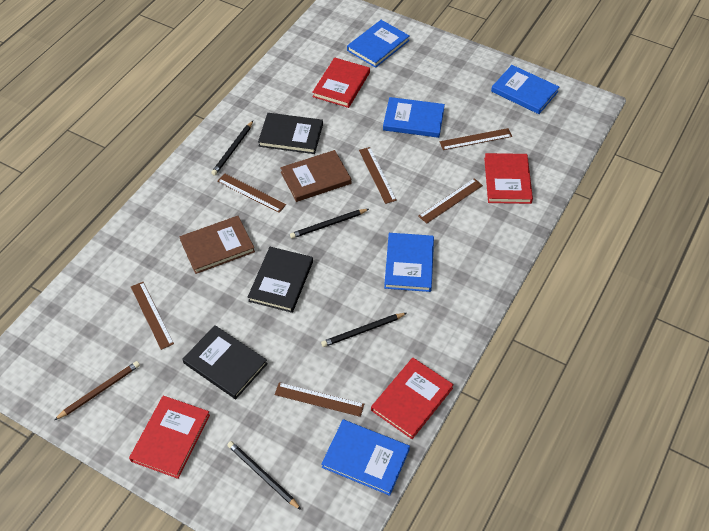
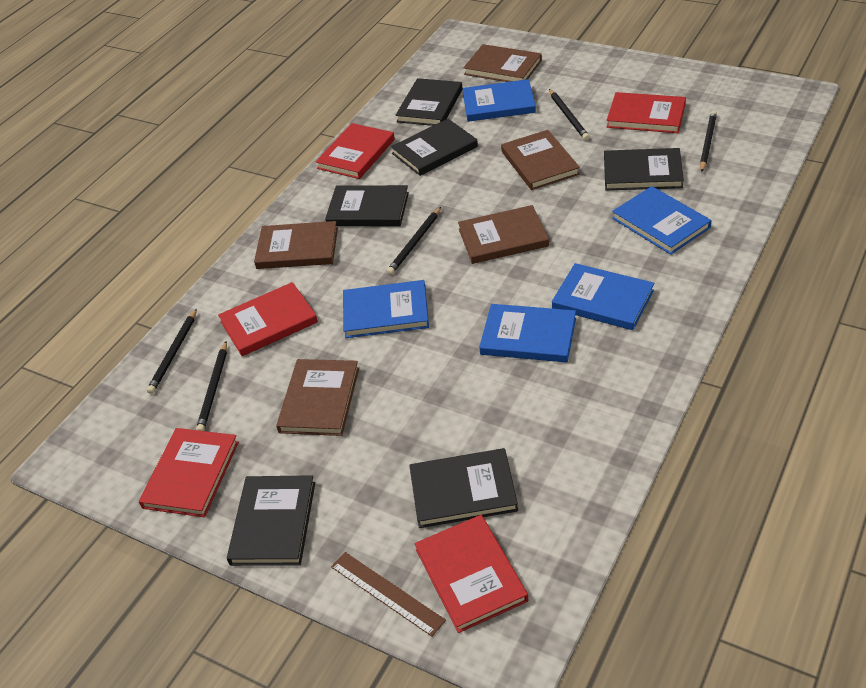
black book: [182,325,268,399] [248,247,313,313] [258,113,323,154] = 3 -> [227,475,315,566] [325,185,409,226] [391,119,478,176] [395,78,463,126] [409,448,518,528] [604,148,684,191] = 6
black pencil: [211,121,253,176] [227,441,301,510] [290,209,369,239] [321,313,407,347] = 4 -> [147,309,197,394] [196,341,227,431] [387,207,441,275] [549,89,589,140] [700,111,717,172] = 5
brown book: [180,216,255,274] [280,150,351,202] = 2 -> [254,221,338,269] [276,359,359,436] [458,205,549,264] [463,44,542,82] [501,130,580,190] = 5
brown pencil: [54,361,140,420] = 1 -> none = 0
brown ruler: [131,282,174,350] [217,173,286,213] [275,382,364,417] [359,147,397,204] [418,178,483,224] [440,128,512,150] = 6 -> [331,552,446,637] = 1
red book: [129,396,210,479] [312,57,370,108] [371,358,454,439] [484,153,533,204] = 4 -> [139,428,239,517] [218,282,318,356] [315,123,395,179] [415,515,528,633] [607,92,686,133] = 5

